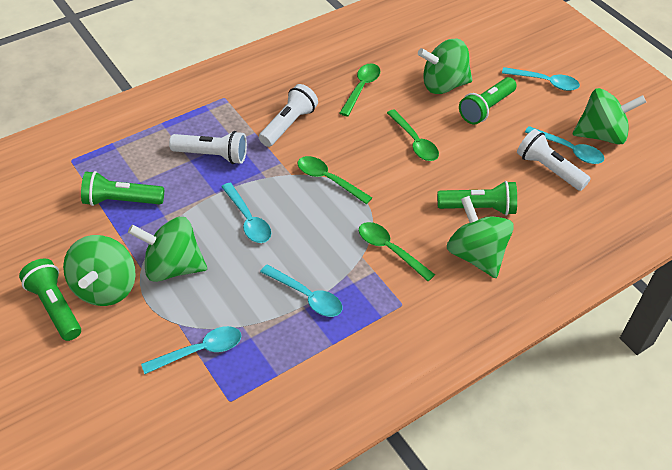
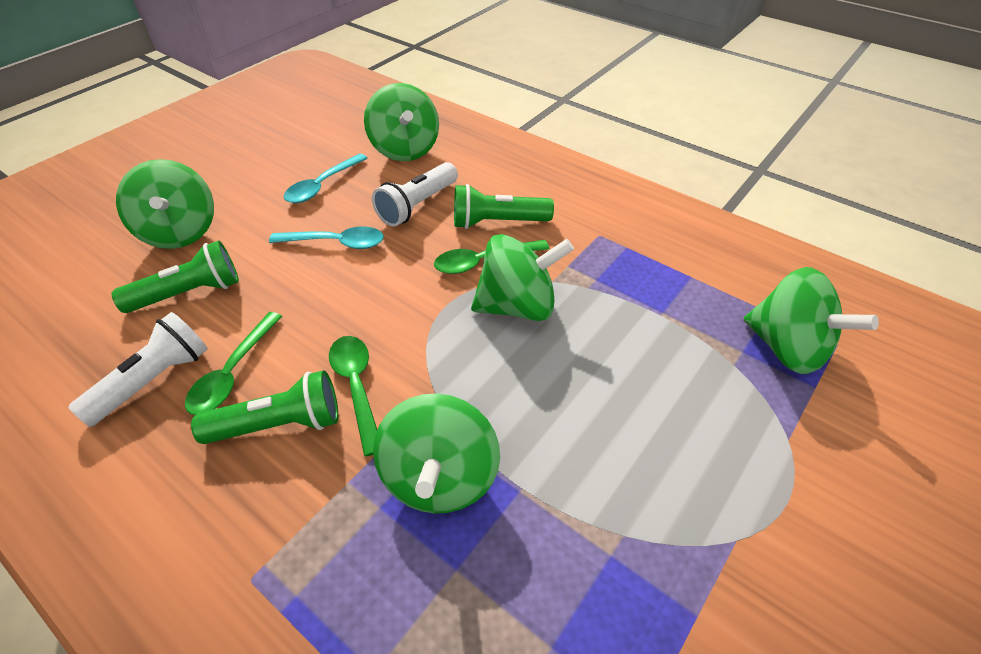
green flashlight: [19,258,81,341] [81,171,164,206] [437,181,517,216] [459,77,517,124] = 4 -> [111,241,239,313] [191,370,338,444] [454,184,554,229] = 3
green spoon: [298,156,372,204] [340,63,380,117] [359,222,435,281] [387,109,439,161] = 4 -> [185,312,283,415] [329,336,377,456] [434,240,549,274] = 3
turquoise spoon: [141,326,241,374] [221,183,271,243] [260,264,342,317] [502,67,580,91] [525,126,604,164] = 5 -> [269,226,383,249] [284,153,368,203] = 2
white flashlight: [169,131,247,164] [259,84,318,147] [517,129,591,191] = 3 -> [68,312,208,427] [372,162,458,227] = 2

